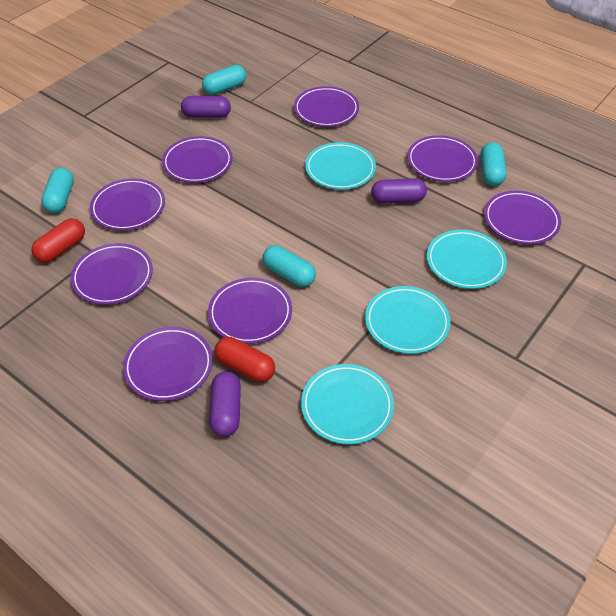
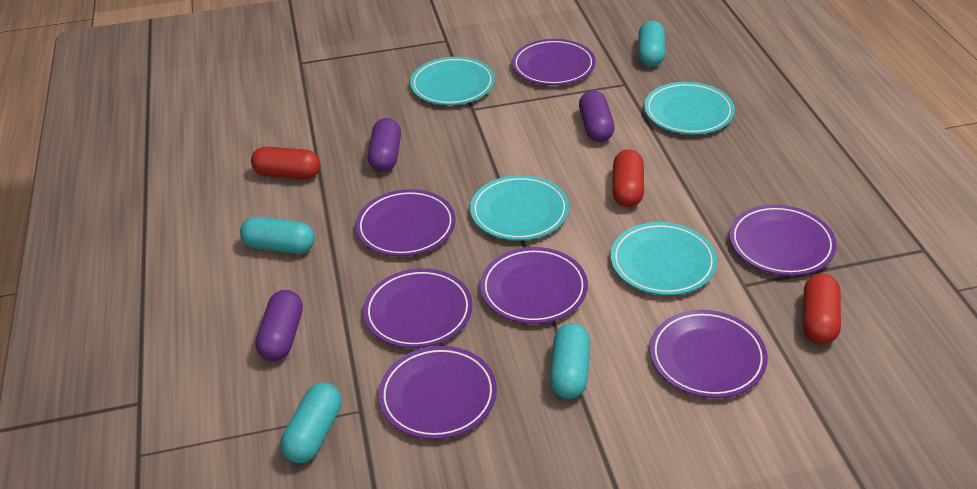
purple plate: [71,243,153,305] [90,178,165,231] [123,327,213,401] [162,136,233,183] [208,278,292,344] [294,86,359,127] [407,135,478,182] [484,191,561,244] = 8 -> [356,189,455,256] [363,268,473,348] [378,346,497,439] [480,247,588,324] [512,39,596,85] [650,310,768,398] [729,205,837,276] = 7
red capsule: [31,218,85,263] [214,337,275,382] = 2 -> [251,146,321,180] [612,149,644,207] [803,274,841,344] = 3

